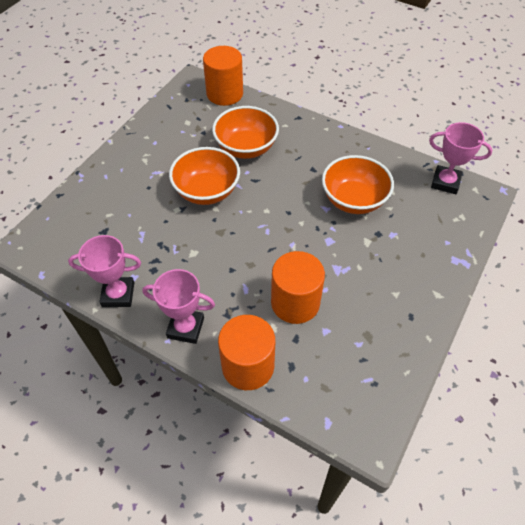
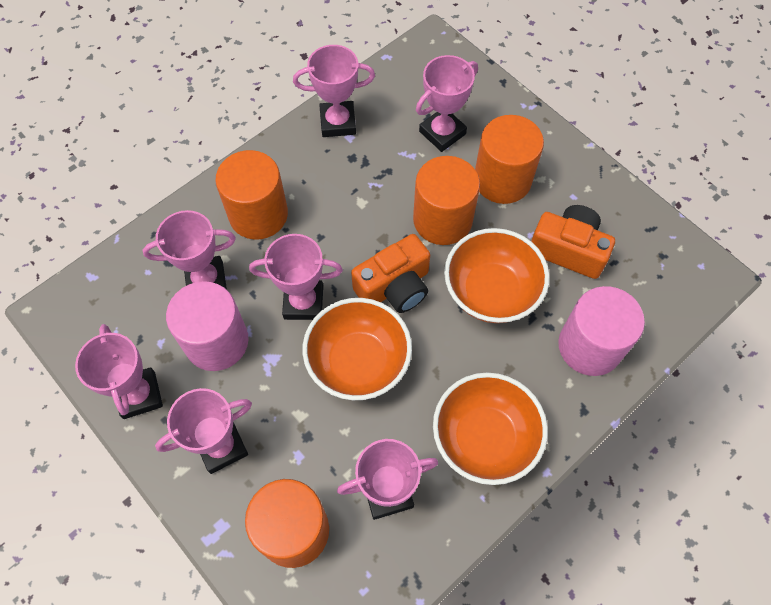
orange camera: none = 0 -> [351,234,430,313] [531,205,615,279] = 2
orange cylinder: [203,46,243,106] [218,315,275,390] [271,251,325,324] = 3 -> [215,150,288,240] [245,479,329,568] [413,156,480,245] [475,115,544,204] = 4
pink cylinder: none = 0 -> [166,281,249,371] [558,286,645,376] = 2
pink trophy: [68,235,141,307] [142,269,215,344] [429,122,493,194] = 3 -> [75,324,163,419] [143,210,236,289] [155,388,252,474] [249,234,343,320] [293,45,375,137] [337,439,438,520] [416,55,478,152] = 7

